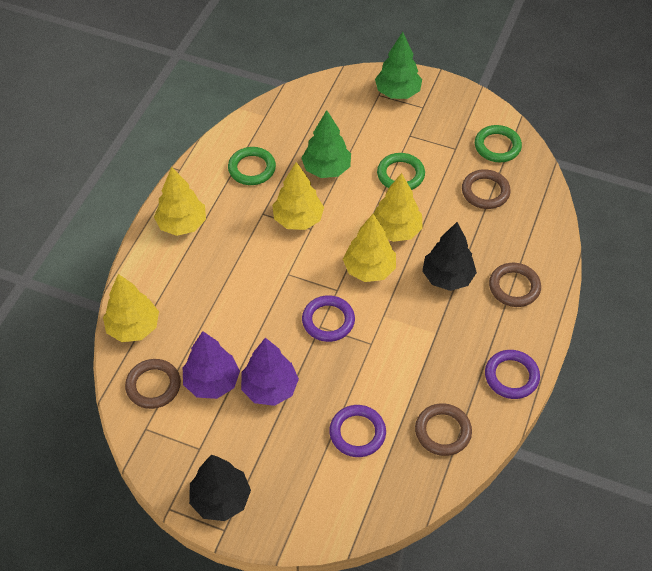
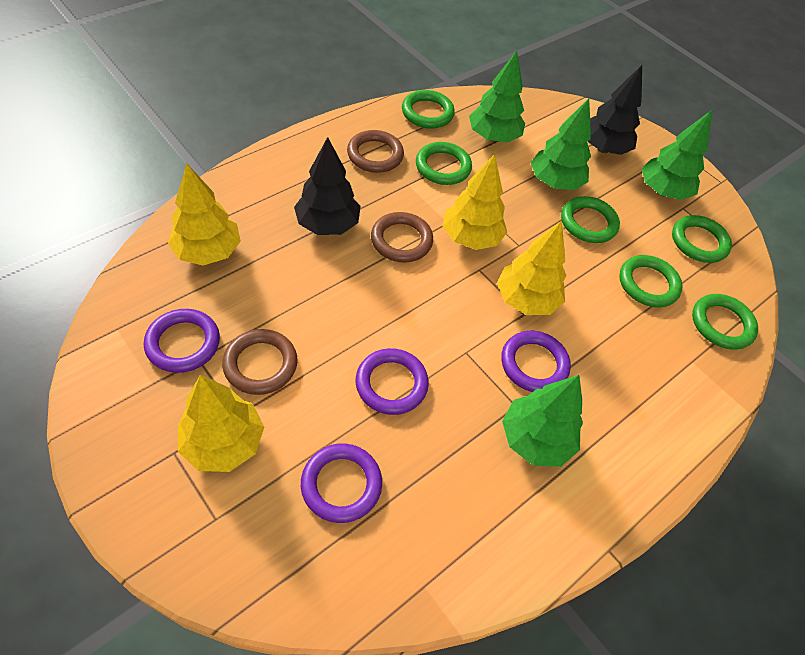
brown ring: [125,359,181,409] [415,403,472,456] [462,169,511,209] [489,263,541,307] = 4 -> [222,329,297,395] [347,130,404,173] [371,212,433,262] = 3
green ring: [228,147,276,185] [377,153,425,190] [475,125,522,162] = 3 -> [402,90,455,129] [416,142,472,185] [561,196,620,243] [619,255,682,307] [672,215,732,263] [692,294,758,350] = 6
green tree: [301,110,351,178] [375,32,422,99] = 2 -> [469,51,525,143] [502,375,583,467] [531,98,591,190] [642,110,712,200] = 4
purple ring: [302,295,355,342] [329,405,386,457] [485,350,540,399] = 3 -> [144,309,220,373] [301,443,382,523] [356,348,429,415] [501,331,571,392] = 4
purple tree: [183,331,240,399] [241,338,299,406] = 2 -> none = 0
yellow tree: [103,274,159,342] [154,167,206,236] [272,162,324,230] [343,214,396,282] [374,173,423,242] = 5 -> [168,163,241,266] [178,375,264,472] [442,154,507,250] [497,221,566,315] = 4

